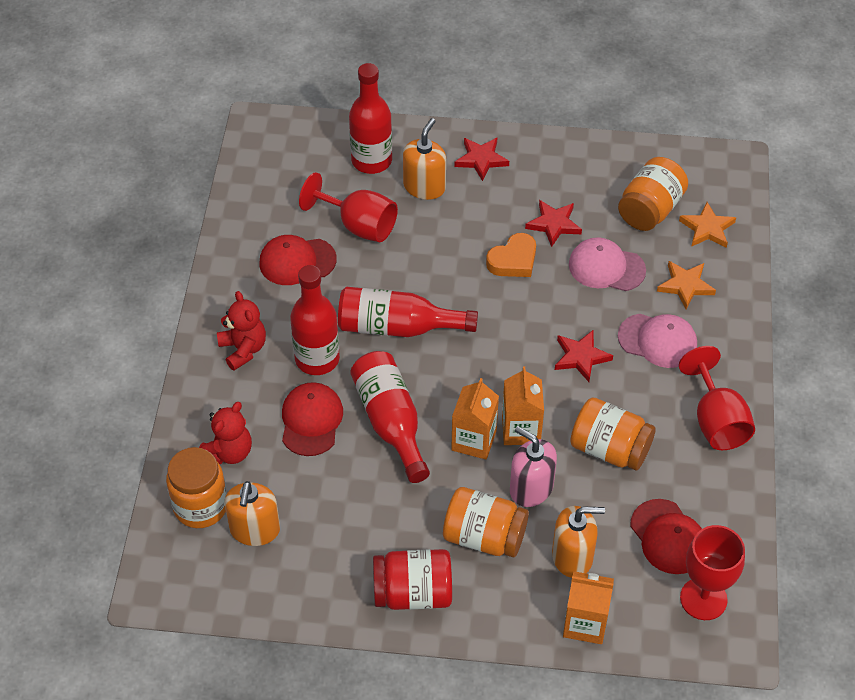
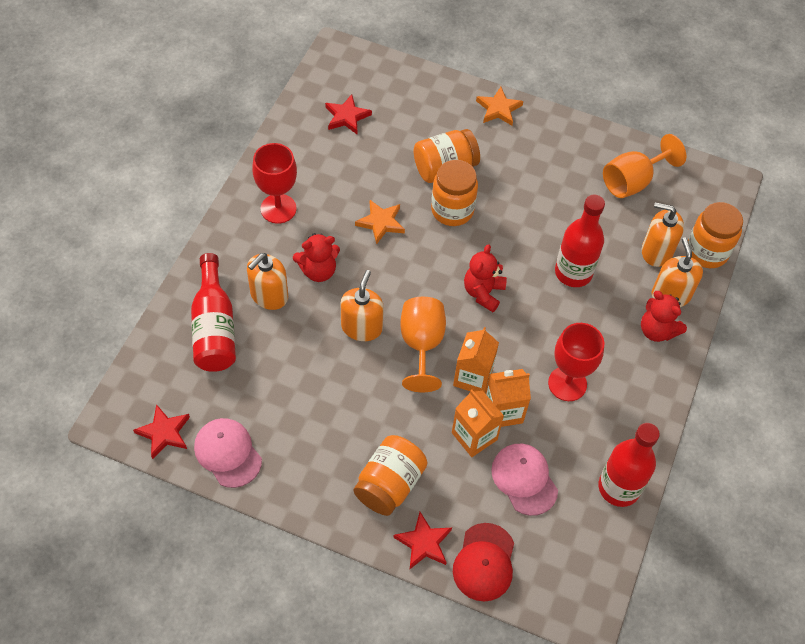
orange goblet: none = 0 -> [400,297,446,392] [603,134,686,198] = 2
orange heart: [486,233,536,277] = 1 -> none = 0
orange soap dispenser: [225,481,280,546] [403,118,446,200] [552,506,605,578] = 3 -> [247,253,288,310] [341,270,384,341] [642,202,684,267] [652,237,703,307] = 4
pink soap dispenser: [510,426,557,507] = 1 -> none = 0
red bottle: [290,265,340,375] [338,287,478,337] [349,63,392,174] [350,351,430,483] = 4 -> [191,253,236,372] [555,195,605,287] [598,423,660,507] = 3
red cap: [259,235,337,285] [282,382,343,456] [630,499,702,574] = 3 -> [453,523,514,602] = 1
red goblet: [299,172,398,242] [679,346,755,450] [680,525,745,620] = 3 -> [252,143,297,224] [548,323,604,401] = 2
red jar: [373,549,452,610] = 1 -> none = 0
red teddy bear: [199,402,252,464] [217,291,266,371] = 2 -> [293,233,340,282] [464,244,507,312] [641,291,687,342] = 3

